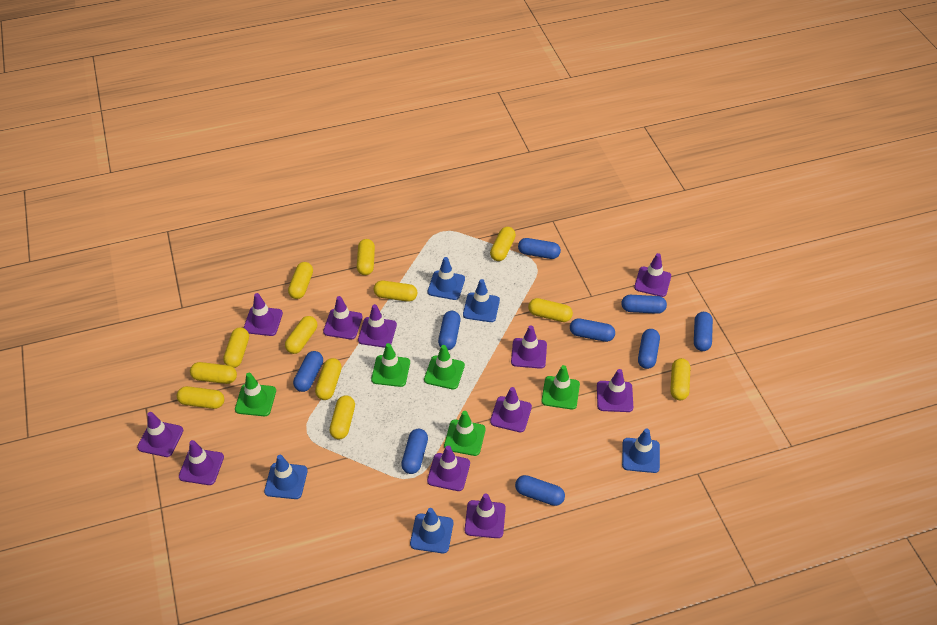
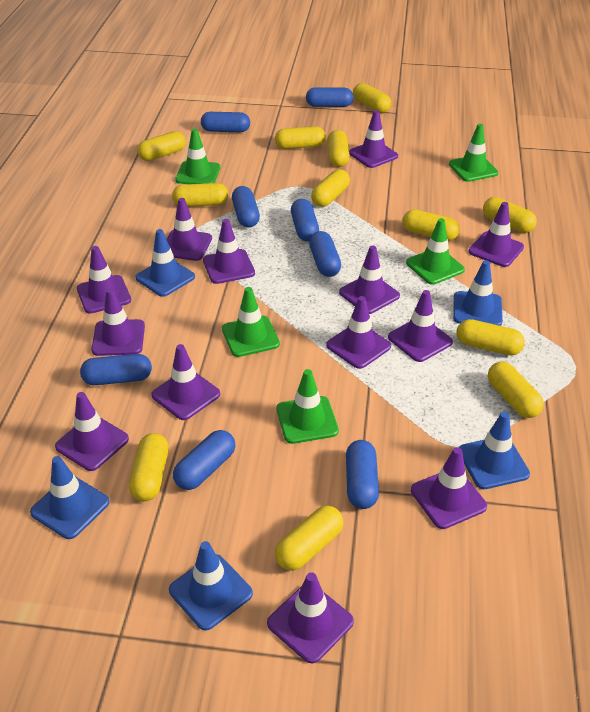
blue capsule: [293,351,323,392] [401,429,428,474] [438,311,461,350] [515,475,565,506] [518,238,561,259] [570,318,615,342] [621,295,667,314] [638,329,660,369] [694,312,713,351] = 9 -> [80,354,152,385] [173,430,235,490] [201,112,250,132] [232,186,260,228] [291,199,319,242] [306,87,354,107] [309,231,341,277] [346,440,379,509] = 8
purple traffic cone: [137,412,183,457] [179,440,224,485] [244,293,283,336] [323,296,363,340] [358,304,397,348] [427,446,470,491] [465,493,506,538] [490,387,532,432] [511,325,547,369] [597,369,633,412] [634,253,671,297] = 11 -> [55,392,129,471] [77,246,131,314] [91,288,145,356] [151,344,220,420] [167,198,212,261] [203,219,255,284] [267,572,354,664] [326,296,391,369] [339,245,400,314] [349,110,398,168] [388,290,453,362] [411,447,487,529] [468,202,524,267] = 13

